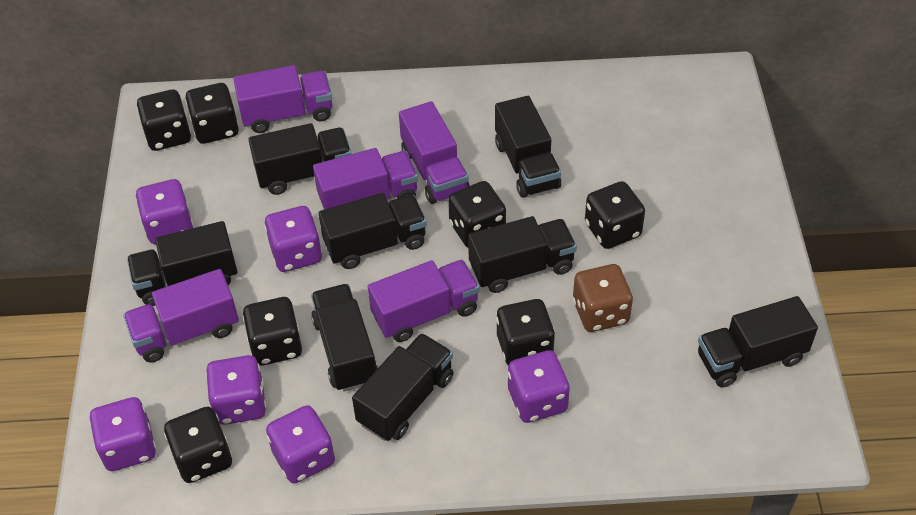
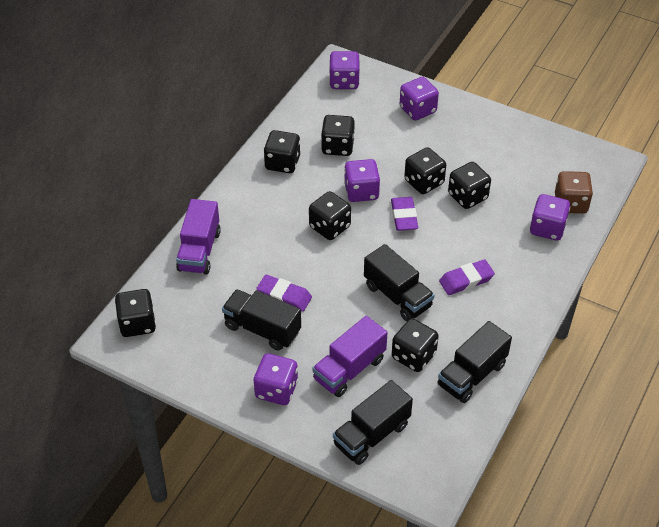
black truck: [127,221,238,306] [248,123,352,195] [311,284,378,392] [318,193,427,269] [352,333,454,441] [468,216,577,293] [495,96,561,198] [698,296,818,387] = 8 -> [222,289,301,351] [333,380,413,465] [364,244,434,321] [437,321,512,403] = 4
purple dice: [89,397,156,471] [136,179,193,244] [206,355,266,425] [265,206,322,272] [266,405,335,483] [508,350,570,423] = 6 -> [254,354,298,405] [329,51,360,89] [344,159,380,202] [400,77,439,120] [530,194,570,241] = 5
purple eraser: none = 0 -> [256,275,312,312] [391,197,418,231] [439,259,495,295] = 3
purple truck: [123,269,239,362] [233,65,332,133] [313,148,418,210] [368,260,480,342] [399,101,470,204] = 5 -> [176,199,221,275] [312,316,388,397] = 2

